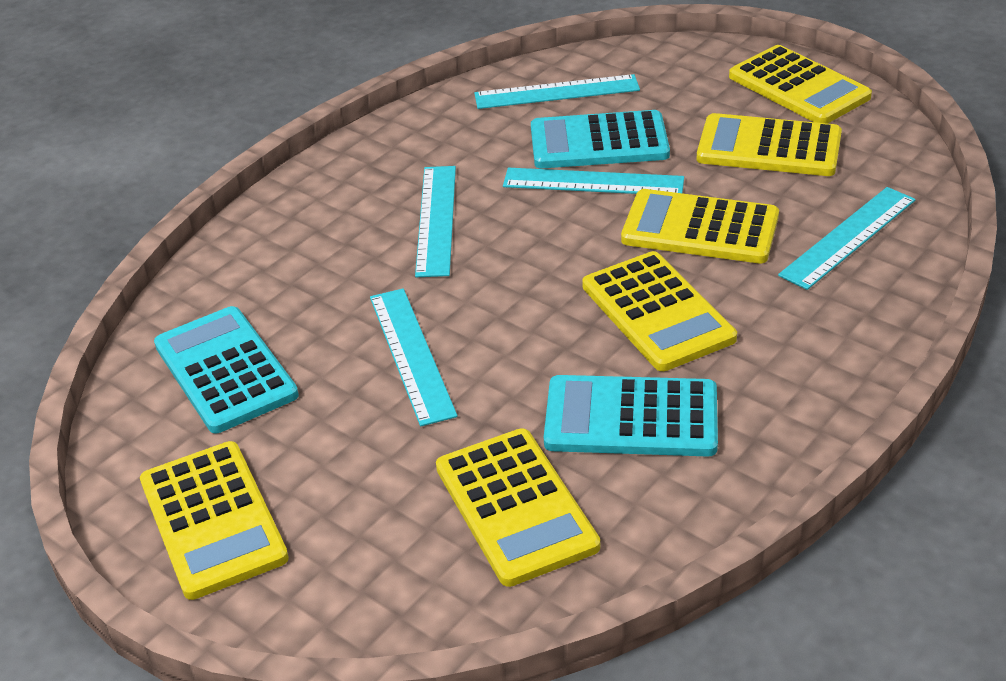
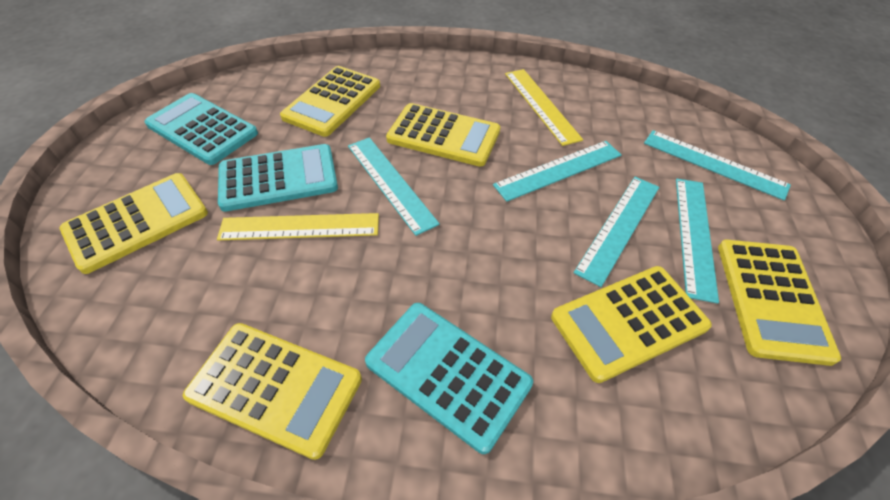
yellow ruler: none = 0 -> [217,213,379,240] [505,69,583,146] = 2

